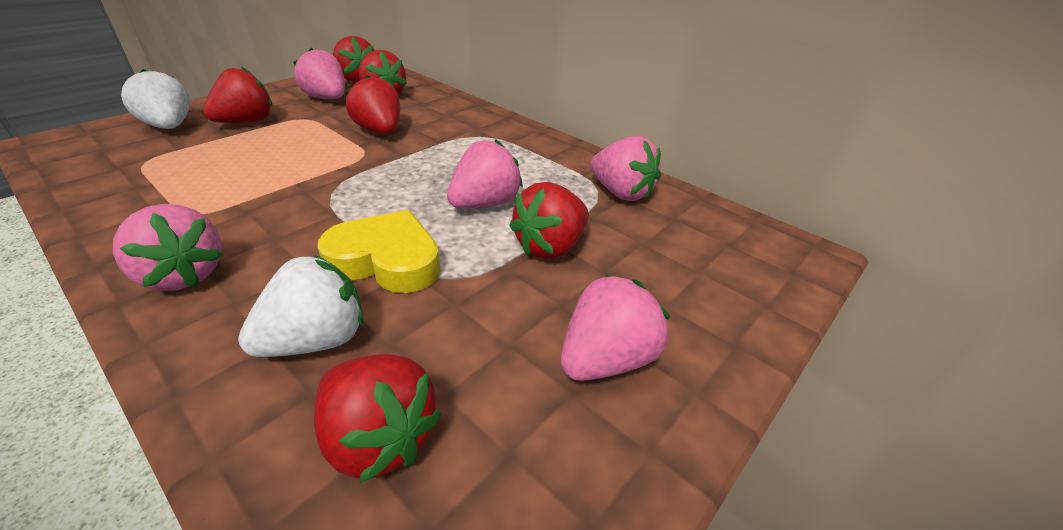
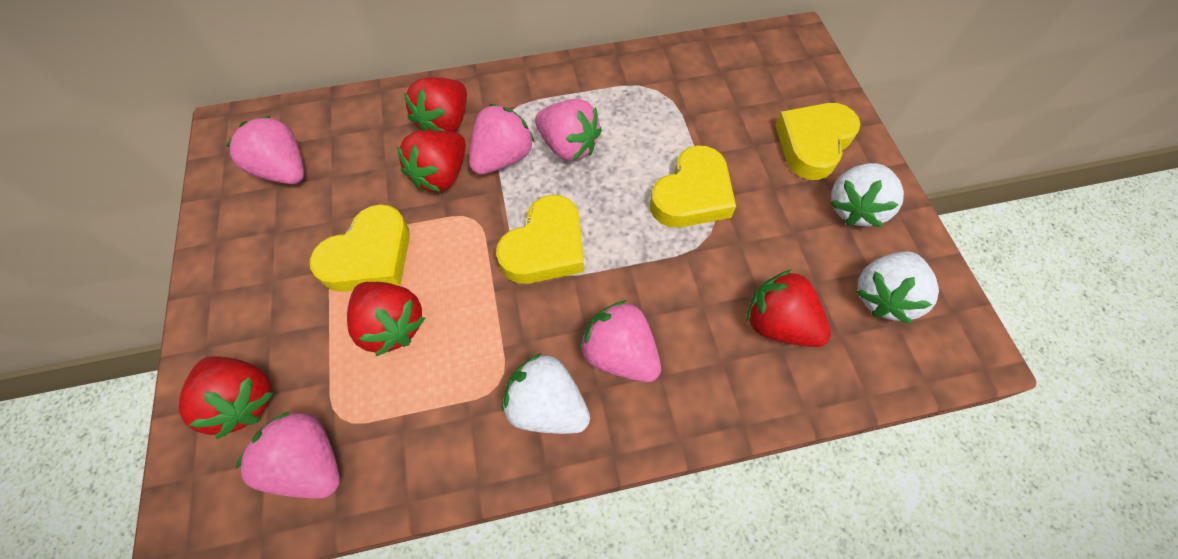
red strawberry: [203,67,272,123] [314,354,441,483] [333,36,374,83] [346,75,400,134] [359,50,407,94] [509,182,589,259] = 6 -> [179,356,274,439] [347,282,425,356] [397,130,466,192] [404,77,467,132] [746,270,831,347] = 5
white strawberry: [121,69,190,129] [238,255,363,357] = 2 -> [502,353,590,434] [830,163,904,227] [856,251,939,324] = 3
yellow heart: [318,210,440,293] = 1 -> [310,204,410,292] [496,195,584,284] [650,145,736,228] [775,103,861,180] = 4

